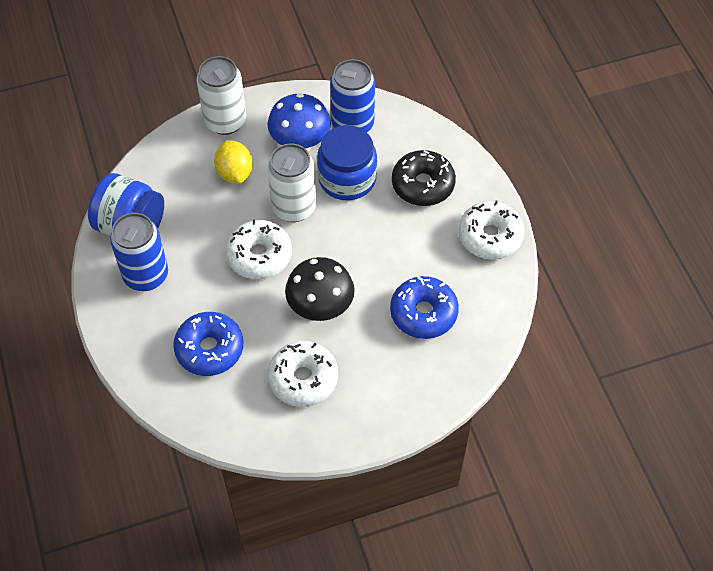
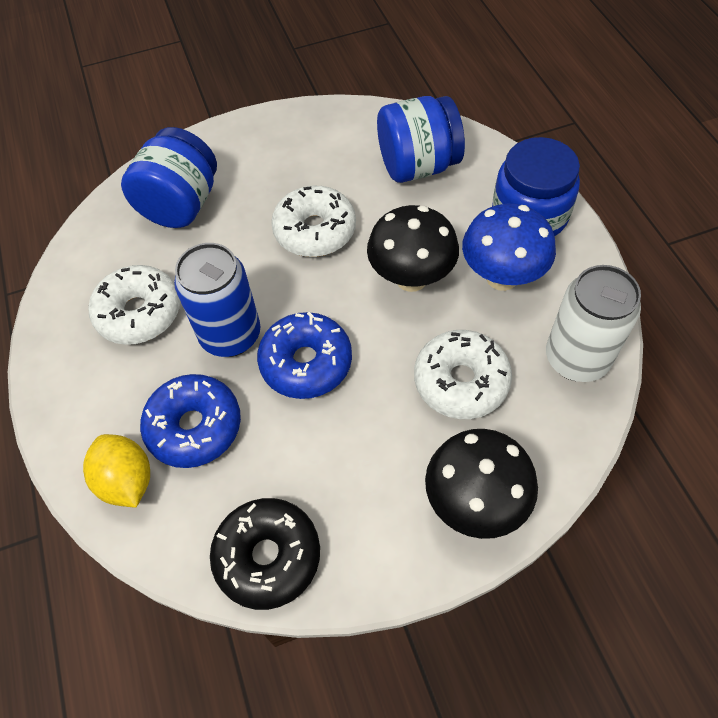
black mushroom: [285,257,355,321] = 1 -> [367,205,459,292] [425,429,538,539] = 2
blue can: [110,213,168,291] [330,59,375,132] = 2 -> [174,243,261,357] = 1
blue jar: [88,173,164,236] [317,125,377,200] = 2 -> [121,127,217,228] [377,96,465,183] [492,137,580,236] = 3
white can: [197,56,246,135] [267,144,316,222] = 2 -> [546,265,641,382] = 1

